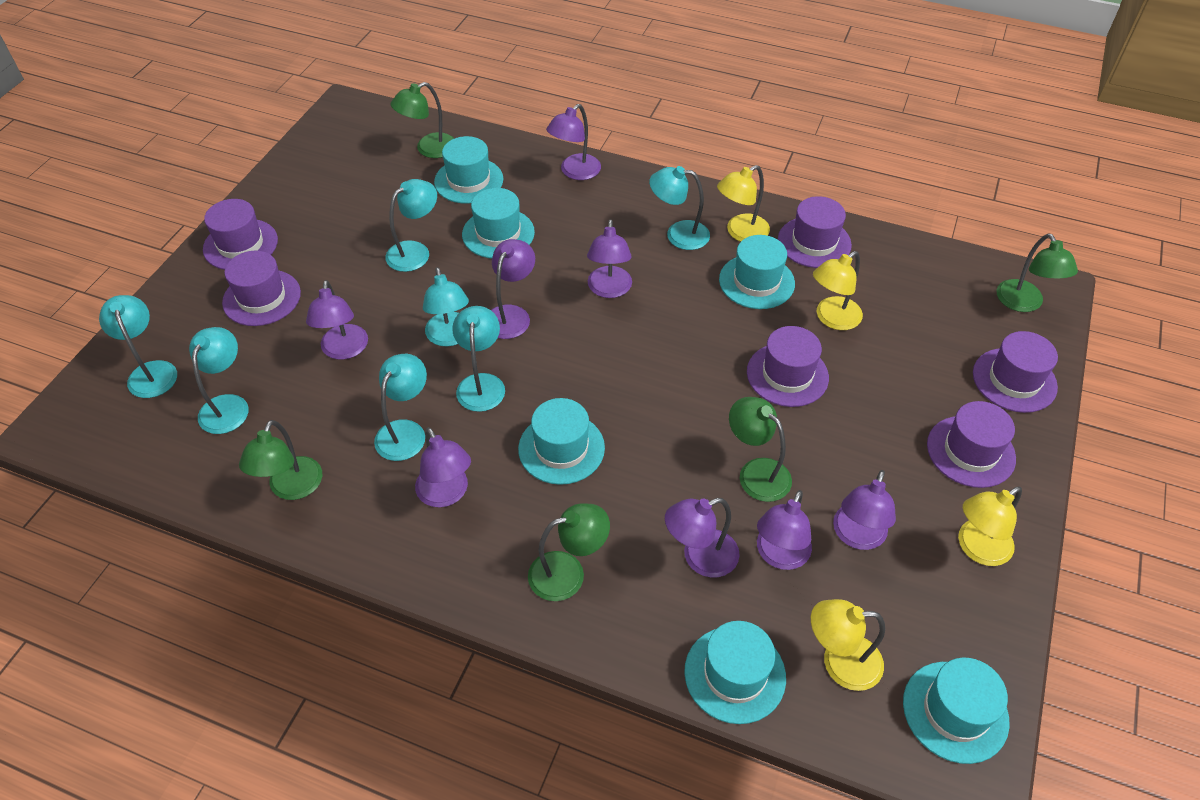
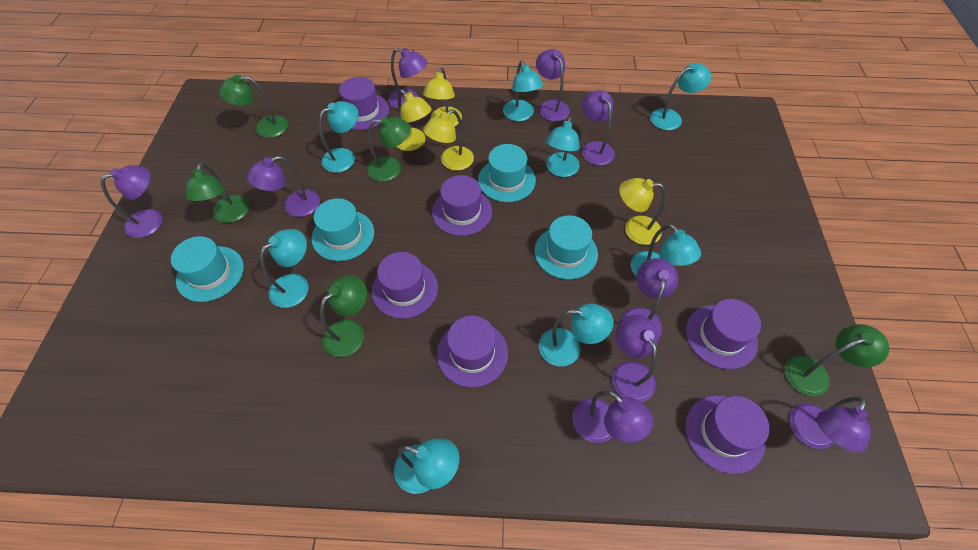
purple lamp: [306,280,368,360] [415,427,471,508] [491,239,535,339] [546,104,601,180] [587,220,632,298] [665,498,740,578] [757,490,812,570] [833,470,896,550] = 8 -> [101,166,163,238] [247,156,320,217] [388,48,427,109] [536,49,570,122] [572,391,653,443] [582,90,615,165] [612,315,659,402] [621,258,678,337] [789,396,871,452] = 9
turquoise hat: [434,136,504,204] [462,188,535,258] [518,398,605,485] [684,621,786,724] [719,235,795,309] [903,658,1010,764] = 6 -> [171,236,244,302] [312,198,374,261] [478,144,536,202] [534,215,598,279] = 4
turquoise lamp: [99,295,177,398] [189,327,249,434] [374,354,427,461] [385,179,437,272] [423,267,469,346] [452,306,505,412] [649,166,710,250] = 7 -> [260,229,308,308] [319,101,359,173] [394,438,459,494] [503,61,543,121] [539,303,614,366] [546,116,580,177] [631,224,701,276] [650,63,711,130] = 8

